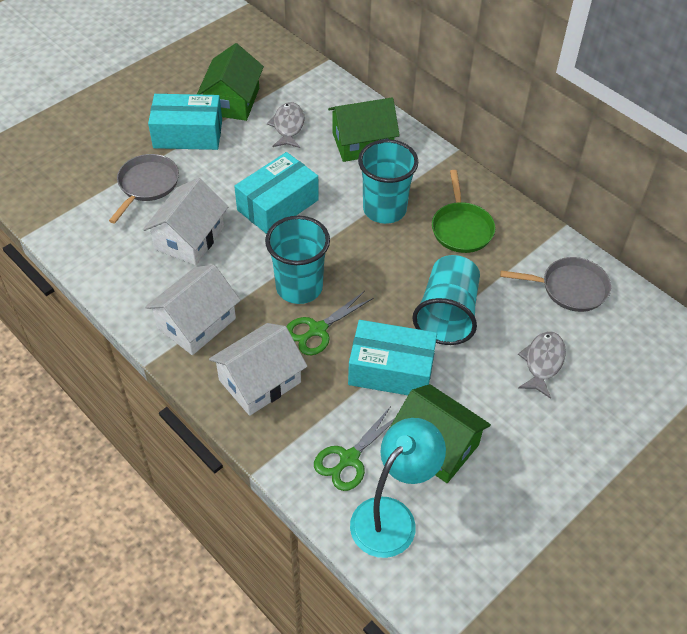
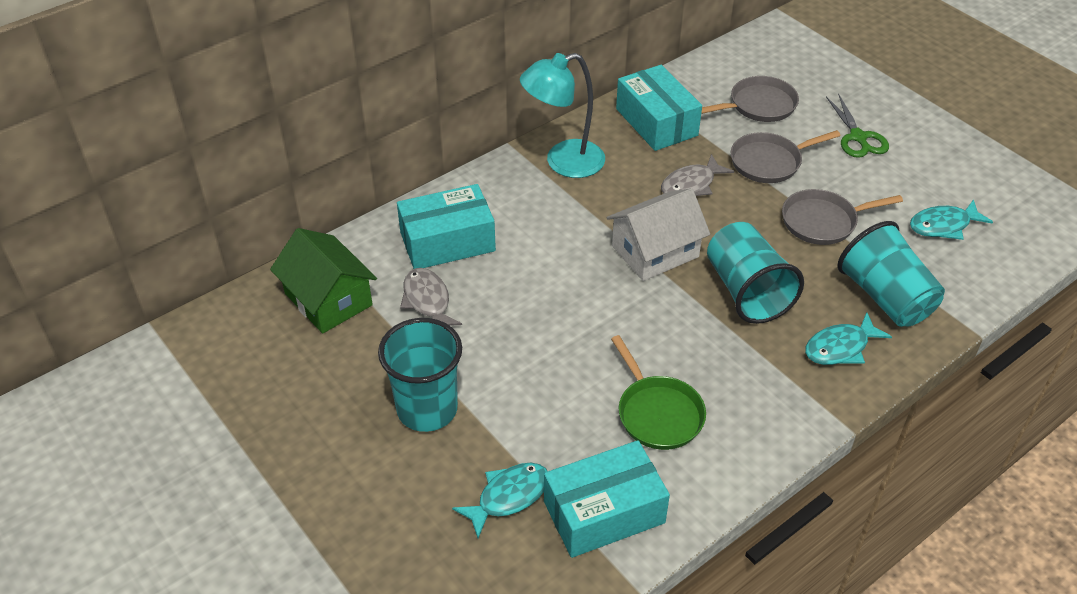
green house: [197,43,264,121] [328,98,400,162] [388,384,491,483] = 3 -> [270,228,377,334] = 1
green scissors: [286,291,373,355] [314,406,395,491] = 2 -> [826,93,889,158] = 1
grey pan: [109,154,179,224] [500,257,611,312] = 2 -> [701,76,799,122] [731,130,841,183] [782,189,903,245] = 3
turquoise fish: none = 0 -> [452,463,548,538] [805,312,892,365] [910,199,993,240] = 3
white house: [143,178,228,265] [145,265,241,355] [209,323,307,416] = 3 -> [607,188,710,281] = 1

